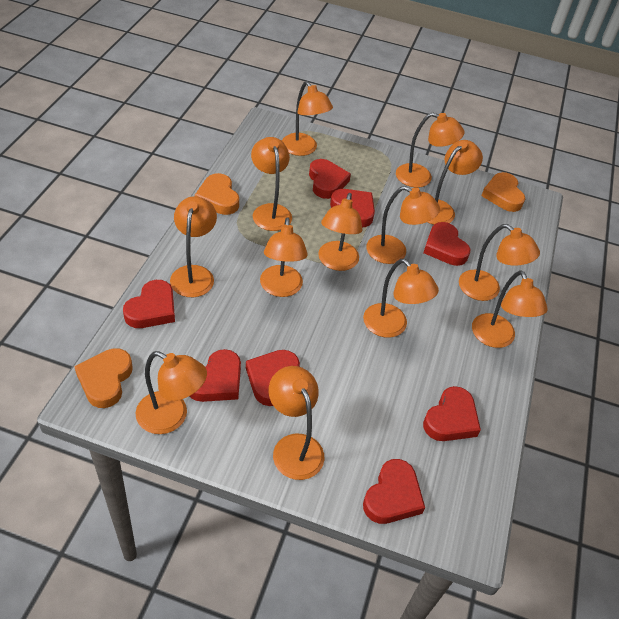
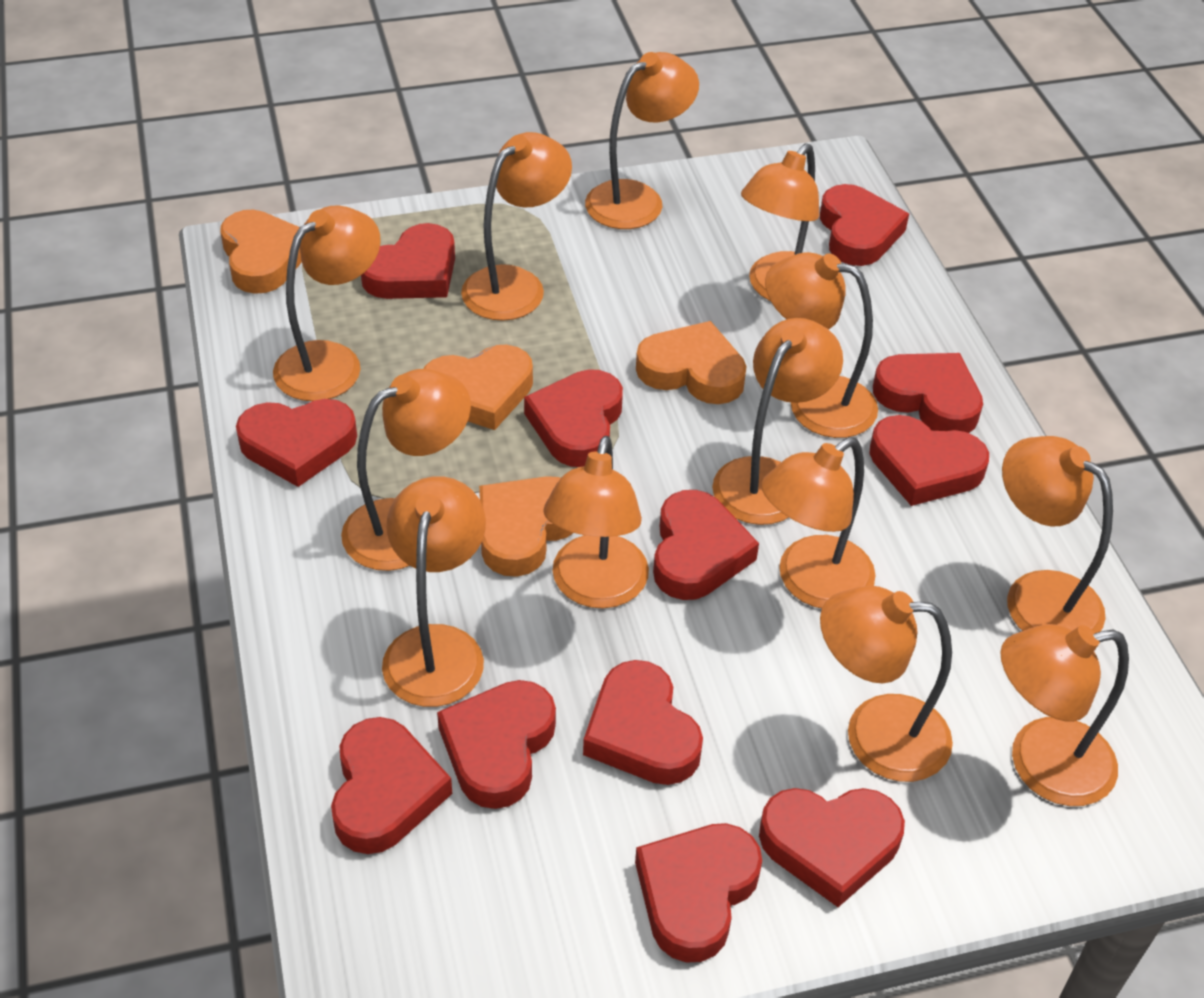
orange heart: [74,348,133,408] [195,173,239,215] [481,172,525,212] = 3 -> [220,210,302,294] [423,345,533,430] [479,476,573,577] [636,321,747,404] = 4
red heart: [123,280,175,328] [190,349,241,402] [246,350,300,406] [309,159,351,199] [330,189,375,227] [363,459,425,524] [423,222,471,266] [423,386,481,441] = 8 -> [236,399,357,487] [331,717,452,854] [361,223,455,299] [437,680,556,809] [524,369,623,467] [583,660,703,785] [635,823,762,963] [653,490,759,600] [759,788,905,907] [820,184,909,266] [869,415,989,506] [873,353,983,433] = 12

